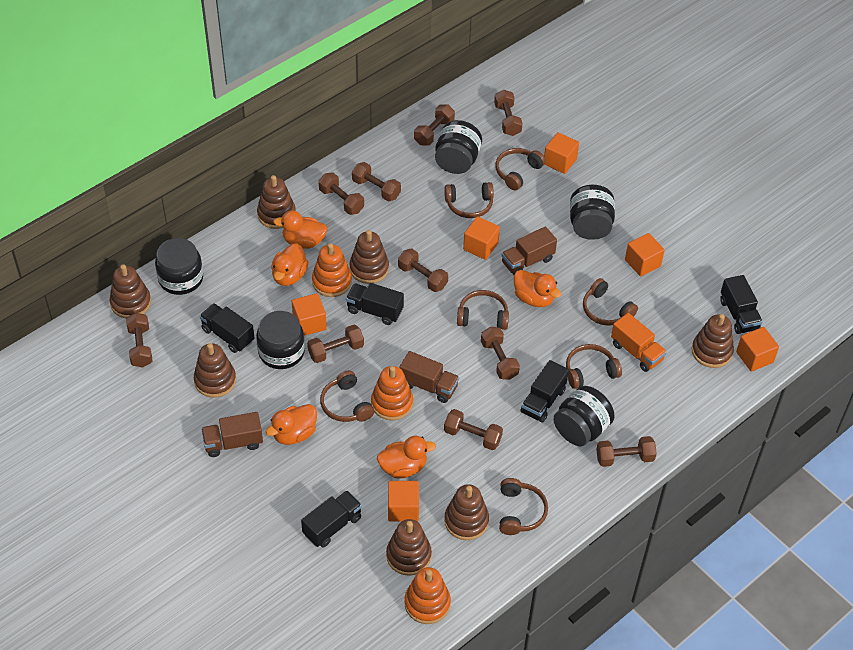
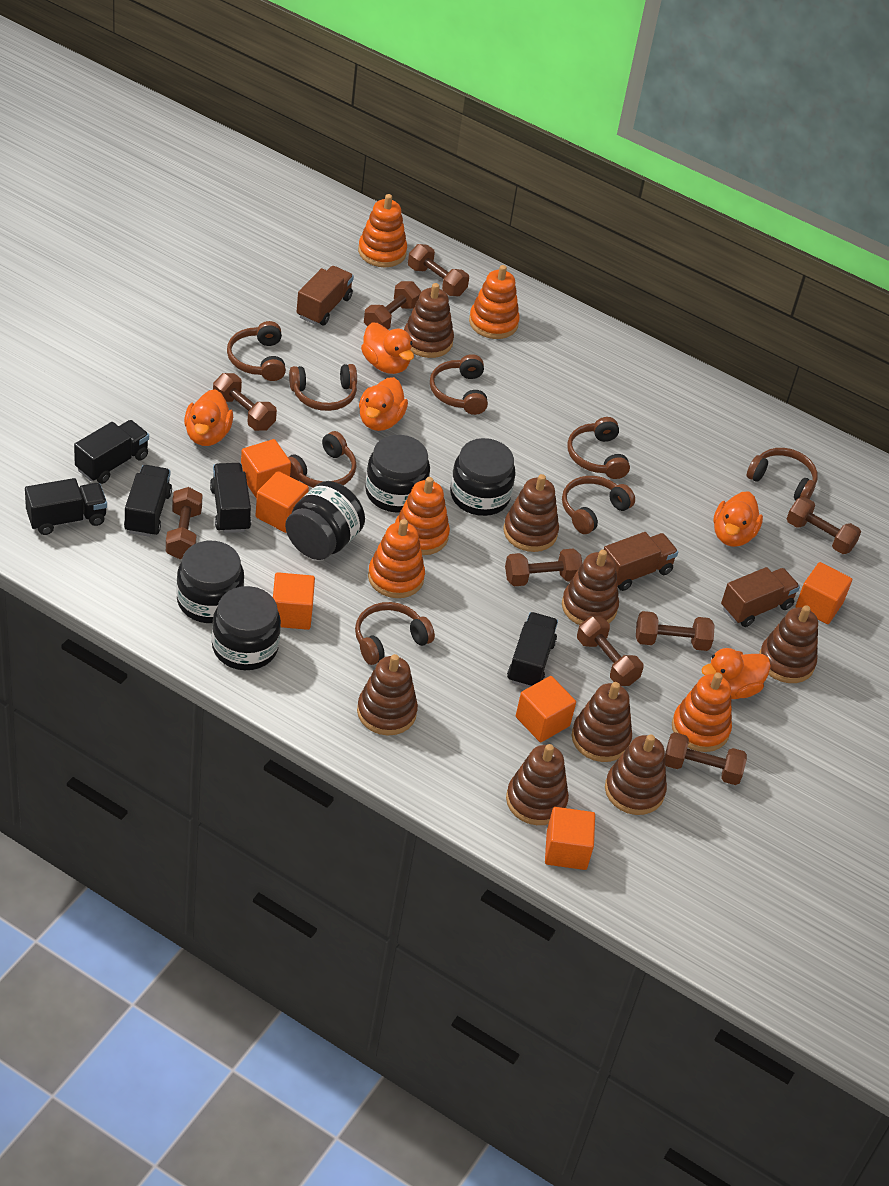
brown dumbbell: [126,313,153,368] [307,325,364,363] [318,173,364,215] [352,162,401,201] [398,249,448,292] [414,105,455,146] [444,409,503,450] [481,327,520,380] [494,90,523,136] [596,436,657,467] = 10 -> [166,487,203,559] [213,373,277,431] [364,281,421,329] [408,244,469,296] [505,549,582,586] [577,616,643,686] [636,611,715,651] [665,732,747,785] [787,497,861,554] = 9
brown headphones: [320,370,374,422] [444,182,494,218] [457,290,509,330] [495,148,546,190] [499,478,548,535] [566,344,622,389] [583,278,638,326] = 7 -> [227,321,286,381] [288,431,357,488] [289,364,357,411] [355,602,435,665] [430,354,488,415] [562,476,635,534] [567,417,630,479] [747,448,818,500] = 8
brown stacking toy: [110,264,151,318] [194,343,236,398] [257,175,296,229] [349,230,389,284] [386,519,432,576] [444,484,489,540] [692,314,734,368] = 7 -> [357,654,418,735] [404,283,454,358] [504,474,559,552] [506,744,569,825] [562,550,619,625] [572,682,632,762] [605,734,667,815] [759,605,818,683] = 8
orange stacking toy: [312,243,352,297] [371,366,413,420] [405,567,451,624] = 3 -> [358,194,407,267] [368,519,425,598] [395,477,450,555] [469,265,520,339] [672,673,732,752] = 5
orange truck: [611,313,667,372] = 1 -> none = 0

